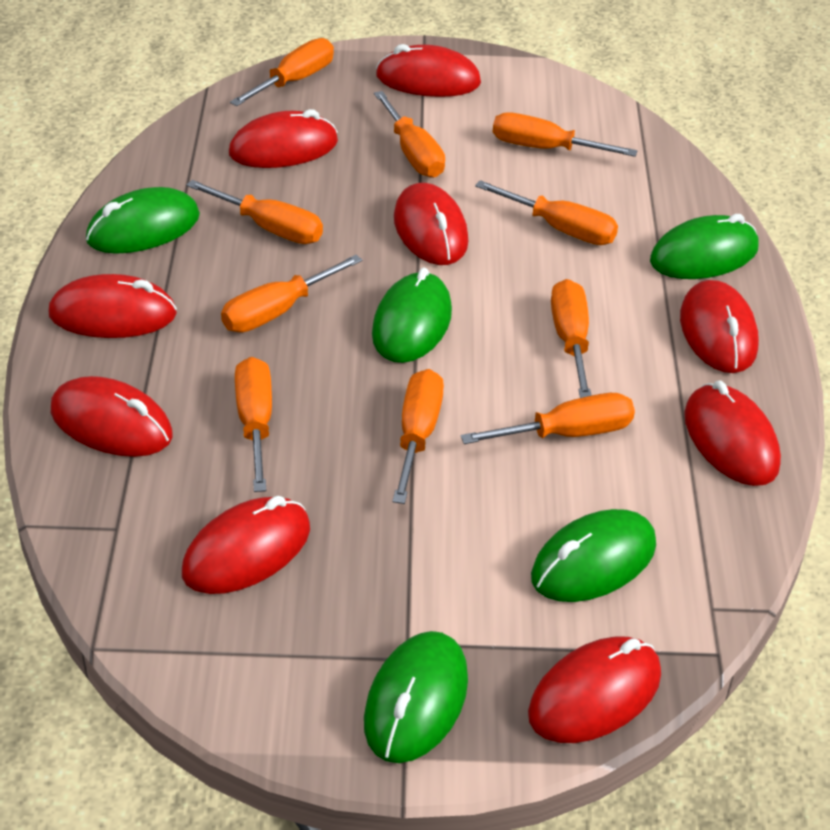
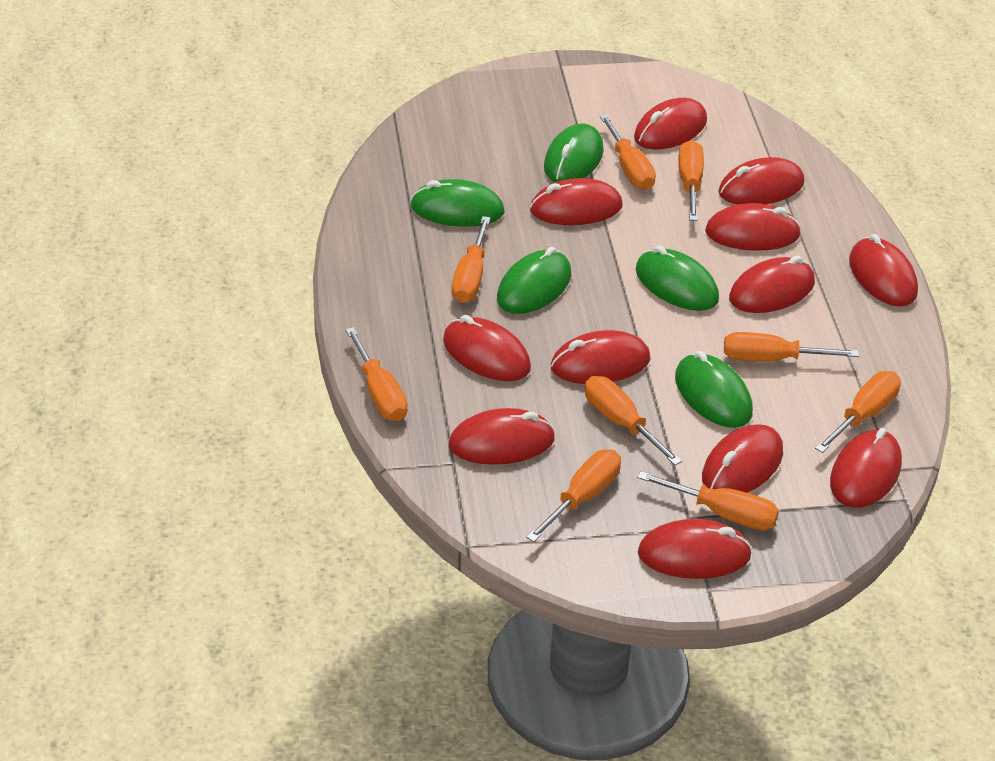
orange screwdriver: [186,180,323,244] [221,255,362,333] [230,38,334,106] [235,357,272,492] [374,91,445,178] [392,369,444,504] [461,393,635,444] [475,180,618,245] [493,112,638,157] [551,279,591,398] = 10 -> [345,327,407,421] [452,216,491,303] [526,450,621,542] [585,376,682,465] [600,114,656,190] [637,471,779,530] [678,140,704,221] [724,332,859,362] [815,371,901,453] = 9
red mouse: [48,274,177,338] [51,376,173,457] [182,496,310,594] [229,109,338,168] [376,44,481,97] [394,183,468,265] [528,637,661,743] [680,280,759,373] [684,381,781,486] = 9 -> [443,315,531,381] [449,408,555,465] [530,178,622,225] [551,330,650,384] [634,98,707,150] [638,519,752,579] [702,424,783,493] [705,203,801,251] [718,157,804,205] [729,256,815,313] [830,428,902,508] [849,234,918,306] = 12

